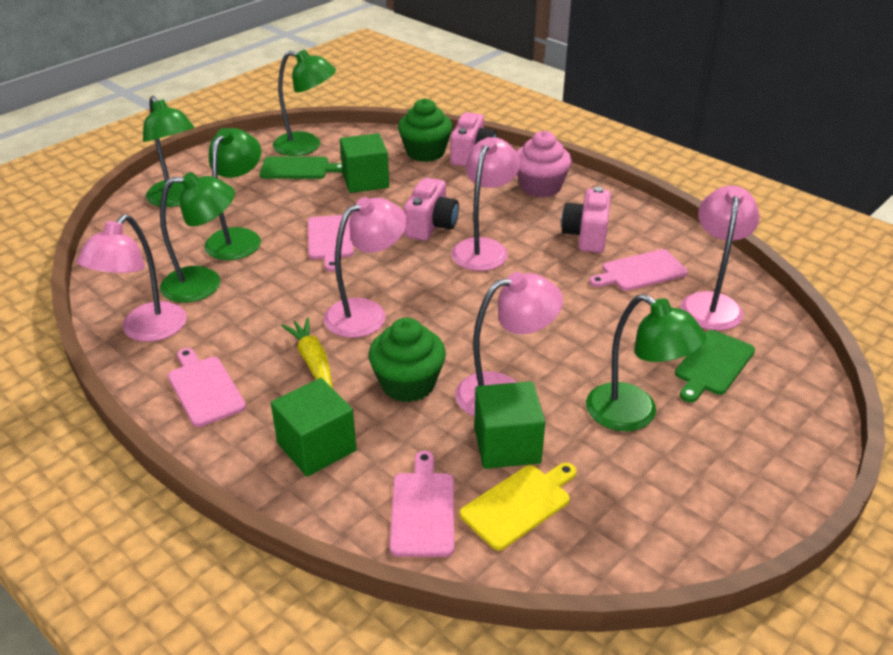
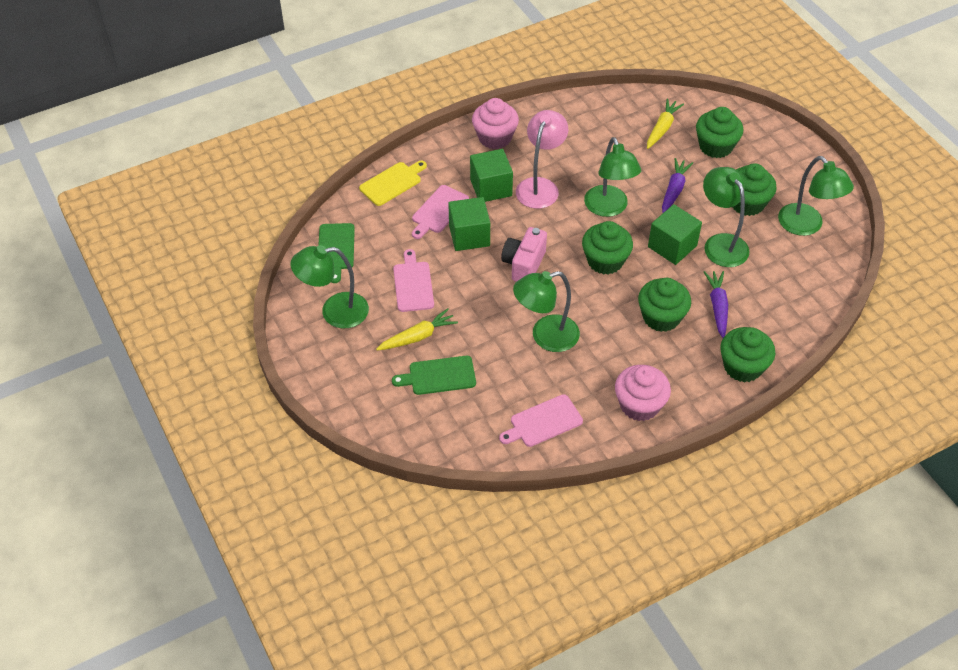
green cupcake: [368,318,446,402] [398,98,453,162] = 2 -> [582,221,633,275] [638,278,691,332] [696,107,743,158] [720,327,775,383] [733,163,777,216] = 5
pink camera: [404,178,459,241] [450,112,497,167] [561,187,611,253] = 3 -> [501,227,547,282] = 1
pink cupcake: [517,131,572,197] = 1 -> [472,98,519,149] [615,365,671,421] = 2
pink cutting board: [168,348,246,427] [308,215,354,272] [390,451,454,557] [589,249,688,291] = 4 -> [393,249,434,312] [412,185,469,239] [499,394,583,447] = 3
pink lamp: [77,214,187,342] [324,197,407,338] [451,137,520,271] [455,272,563,417] [680,186,760,331] = 5 -> [516,110,568,209] = 1
purple carrot: none = 0 -> [662,158,693,213] [704,271,728,338] = 2
yellow carrot: [281,318,333,388] = 1 -> [376,309,458,351] [647,99,684,149] = 2

